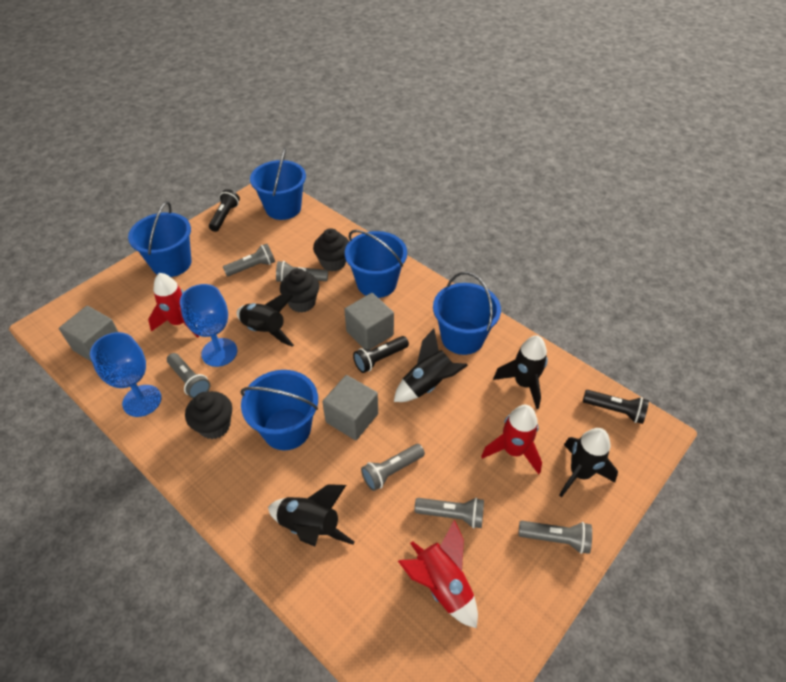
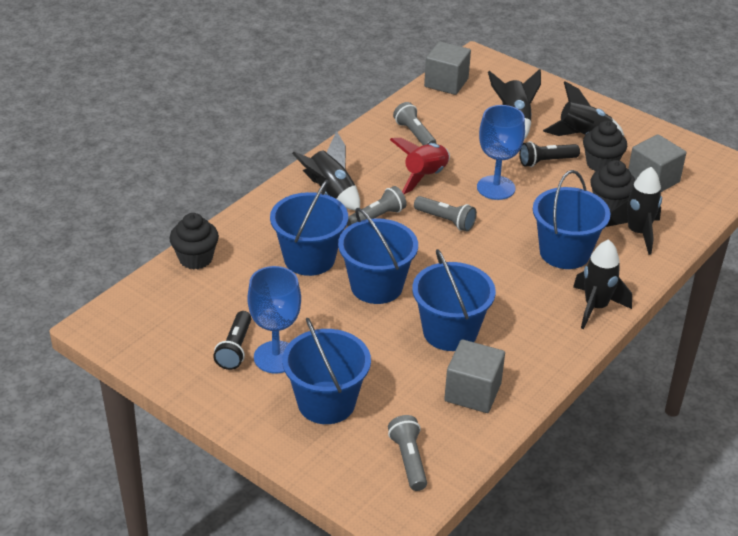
black flashlight: [209,189,240,232] [353,336,409,373] [583,390,649,424] = 3 -> [213,311,251,370] [519,141,580,167] = 2
grey flashlight: [167,353,210,399] [223,244,275,276] [276,261,328,282] [361,444,425,491] [414,498,484,529] [518,521,592,554] = 6 -> [347,186,407,226] [388,415,427,491] [393,102,436,145] [414,196,477,231] = 4
red rocket: [148,273,199,338] [398,520,478,628] [481,405,542,474] = 3 -> [390,138,450,194] = 1

